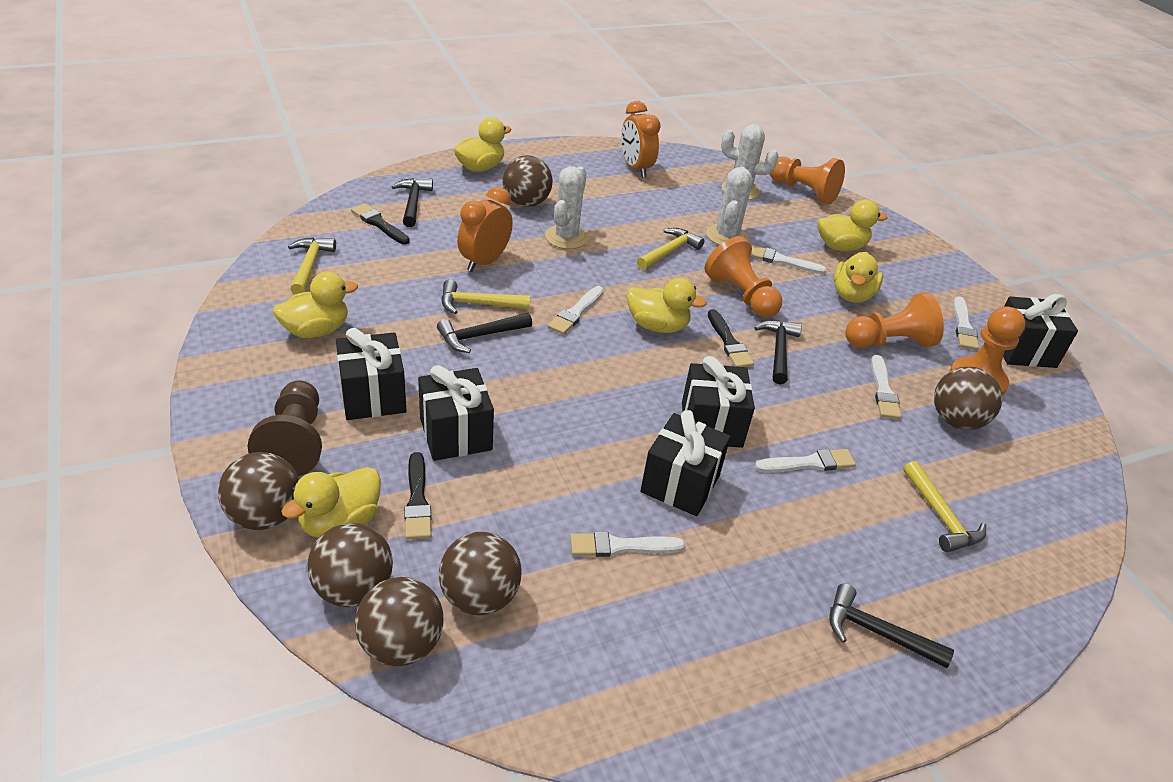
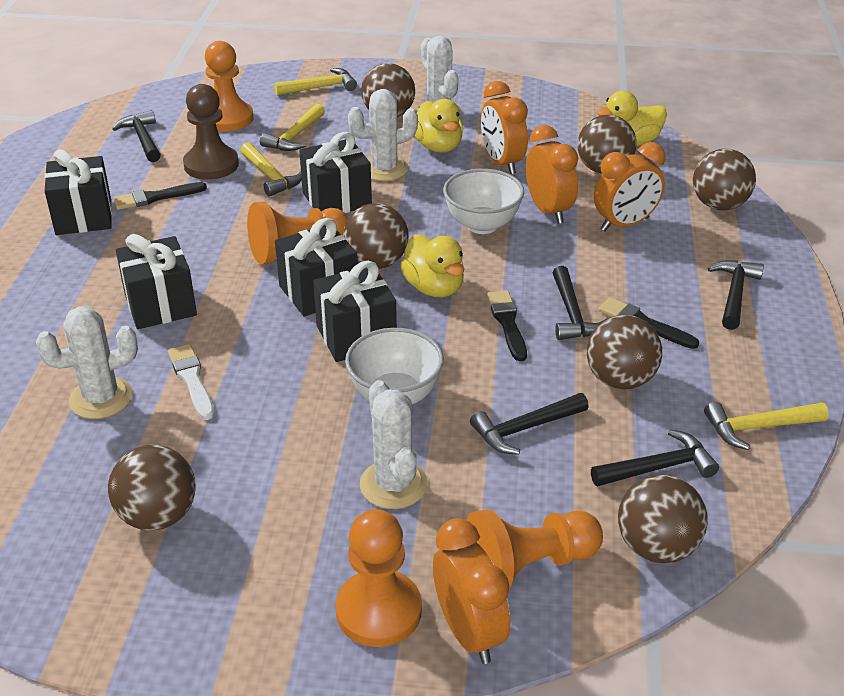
black hammer: [391,178,433,227] [437,313,532,353] [754,320,802,384] [829,584,954,668] = 4 -> [112,110,161,162] [470,393,589,455] [553,266,608,340] [591,430,719,487] [708,260,764,330] = 5
brown ball: [218,452,299,530] [307,523,393,607] [355,577,443,666] [439,532,522,615] [502,155,553,207] [934,367,1003,430] = 6 -> [108,445,196,531] [343,203,409,269] [361,63,415,117] [578,115,637,174] [587,315,662,389] [618,474,708,563] [693,149,756,210] = 7
orange clock: [457,187,513,272] [621,101,661,178] = 2 -> [433,518,510,664] [481,81,528,174] [526,125,578,224] [594,142,665,231] = 4
white bowl: none = 0 -> [345,328,444,404] [443,169,524,234] = 2
white brush: [548,286,604,335] [570,532,685,557] [750,245,827,274] [755,449,856,472] [871,355,902,419] [953,297,979,350] = 6 -> [168,344,214,420] = 1
white cactus: [545,166,588,249] [706,167,753,245] [721,124,779,200] = 3 -> [36,307,138,419] [348,89,418,181] [360,380,428,509] [417,36,461,114] = 4
yellow duck: [273,271,358,338] [281,467,381,538] [454,117,512,172] [627,278,707,333] [818,200,888,251] [833,252,883,303] = 6 -> [400,234,464,297] [415,99,463,153] [597,91,667,146] = 3

